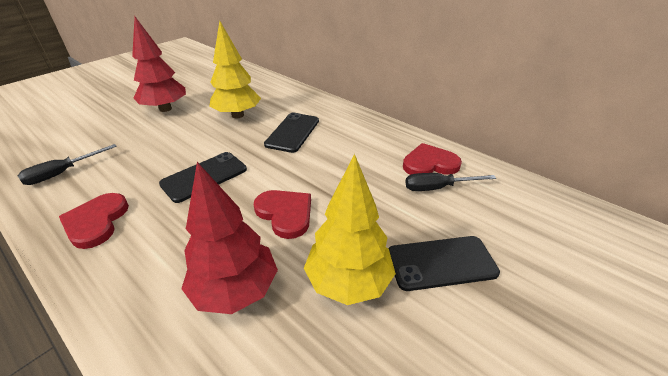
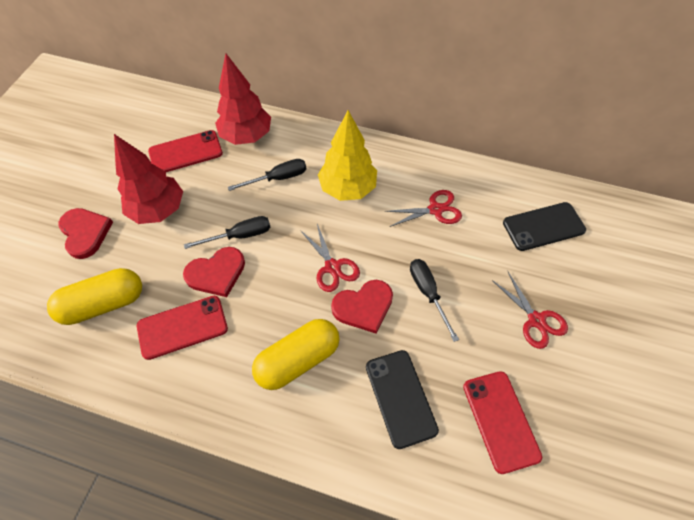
black phone: [159,152,247,203] [264,113,319,153] [388,236,500,291] = 3 -> [366,350,439,449] [503,202,586,251] = 2
black screwdriver: [18,144,117,185] [405,173,496,191] = 2 -> [184,216,270,249] [228,159,306,191] [410,259,459,342] = 3
red phone: none = 0 -> [137,296,228,360] [148,130,223,172] [463,371,542,474] = 3
red scissors: none = 0 -> [300,224,360,292] [384,190,462,227] [492,272,568,349] = 3
yellow capsule: none = 0 -> [47,268,142,325] [252,319,340,390] = 2
yellow tree: [209,21,261,118] [304,154,396,305] = 2 -> [318,110,377,201] = 1

